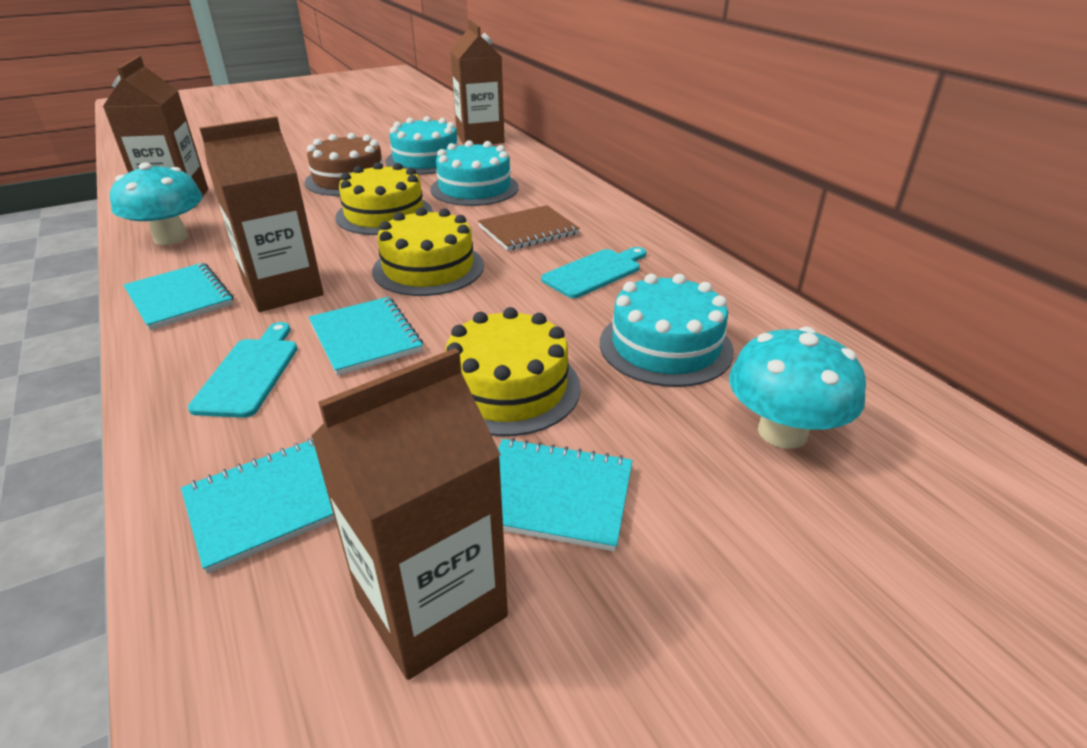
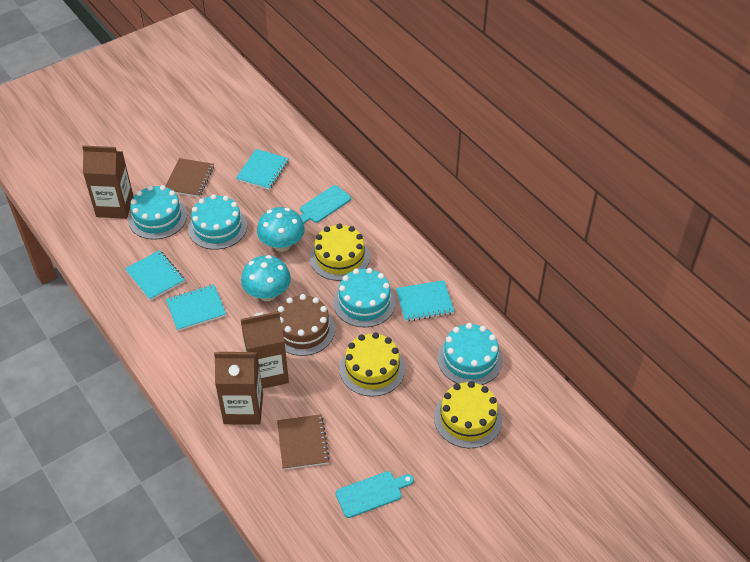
brown carton: [103,56,208,208] [199,116,324,312] [311,348,508,680] [450,20,505,145] = 4 -> [82,146,134,219] [214,352,263,425] [241,311,289,389] = 3
brown notebook: [478,205,580,251] = 1 -> [165,158,214,197] [277,414,330,470] = 2
turquoise cake: [385,116,458,174] [430,140,519,206] [600,274,734,387] = 3 -> [128,185,187,240] [188,194,247,250] [333,268,396,327] [438,323,503,385] = 4

